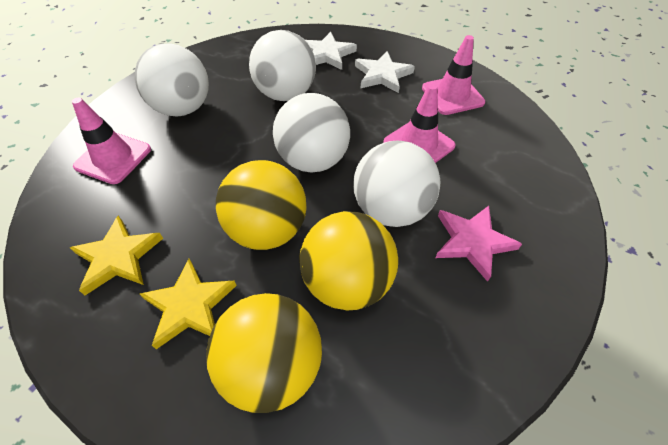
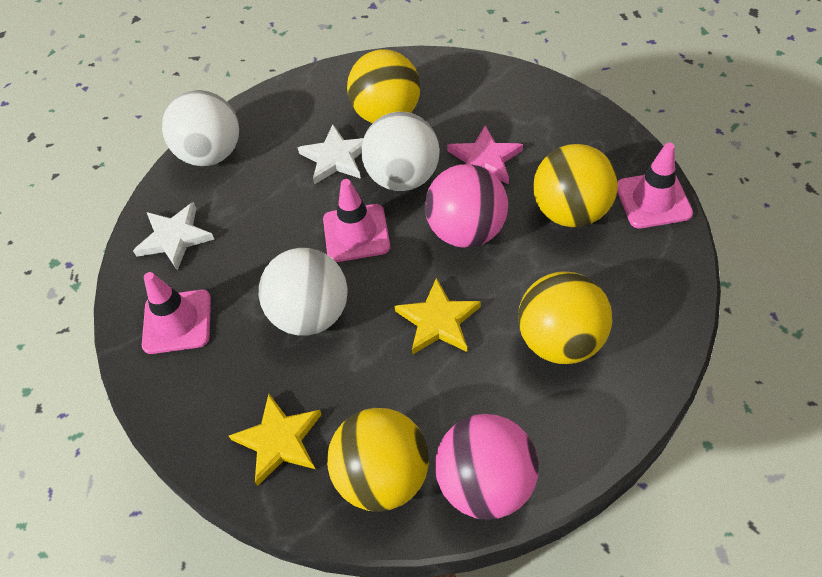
pink ball: none = 0 -> [425,164,508,248] [435,414,539,520] = 2
white ball: [135,43,209,117] [249,30,316,101] [273,93,350,172] [353,140,440,227] = 4 -> [162,90,239,166] [259,248,348,336] [361,112,440,191] = 3
yellow ball: [206,293,322,413] [216,160,307,250] [299,211,398,311] = 3 -> [327,408,429,512] [347,49,421,123] [518,271,612,364] [533,144,618,227] = 4

